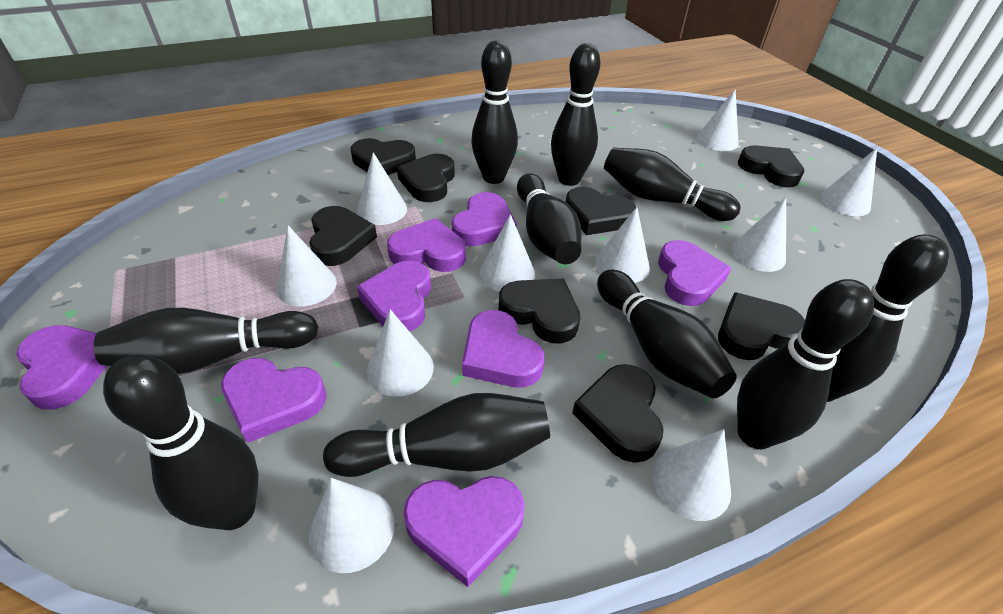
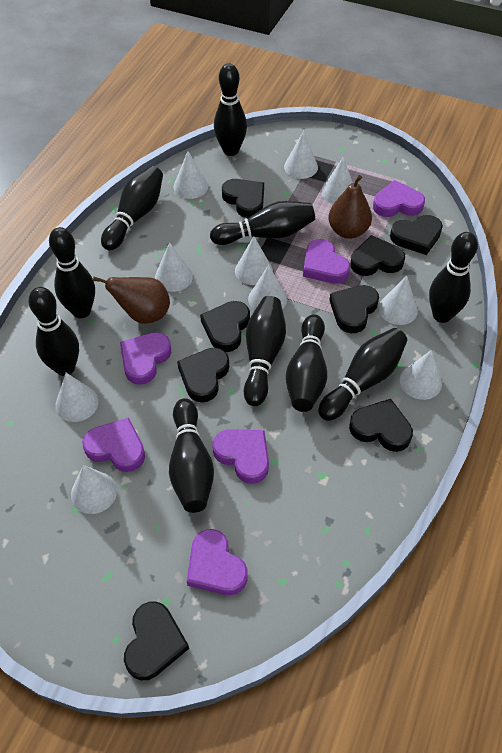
brown pear: none = 0 -> [93,277,170,324] [328,175,372,239] = 2
purple heart: [16,325,107,410] [221,358,327,443] [357,261,431,331] [387,218,466,272] [403,476,525,587] [451,192,517,246] [462,310,545,388] [658,240,731,306] = 8 -> [82,418,145,472] [120,332,171,385] [187,529,247,595] [212,429,269,484] [303,239,350,283] [373,180,425,217] = 6

